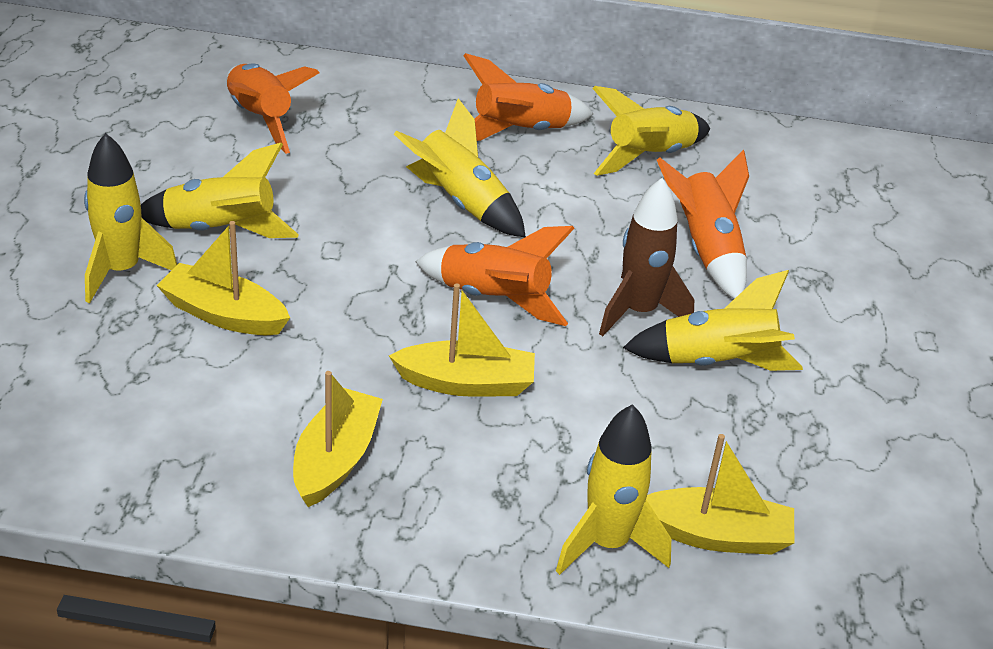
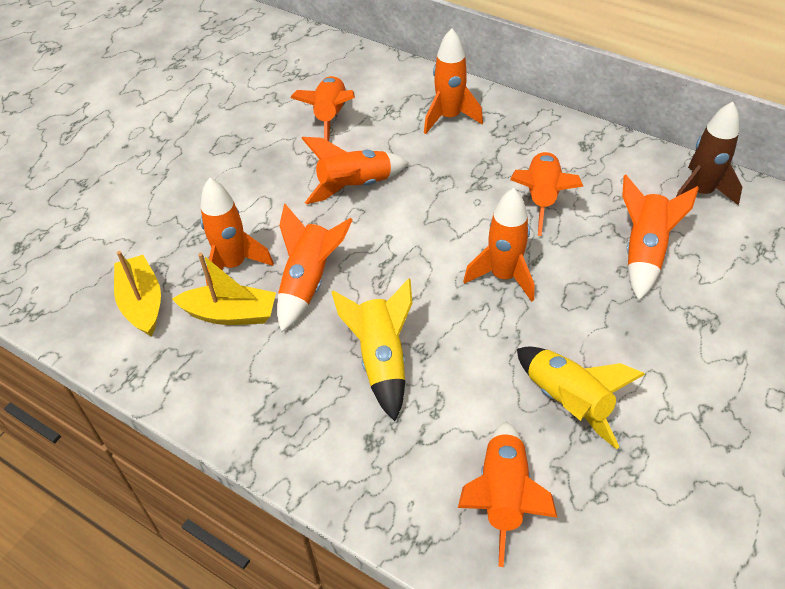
orange rocket: [226,63,319,154] [415,226,575,326] [463,53,593,141] [657,149,749,299] = 4 -> [200,178,274,286] [277,204,353,332] [290,76,355,141] [302,137,409,204] [424,28,483,134] [458,422,558,567] [463,188,534,302] [510,151,583,236] [622,175,699,301] = 9
yellow boat: [156,221,290,335] [293,371,383,507] [389,283,535,397] [646,434,794,555] = 4 -> [114,251,161,336] [172,253,276,325] = 2
yellow rocket: [84,133,177,303] [141,143,299,238] [394,98,526,237] [556,404,671,575] [592,86,710,176] [623,270,803,371] = 6 -> [332,279,412,421] [517,347,645,449] = 2

